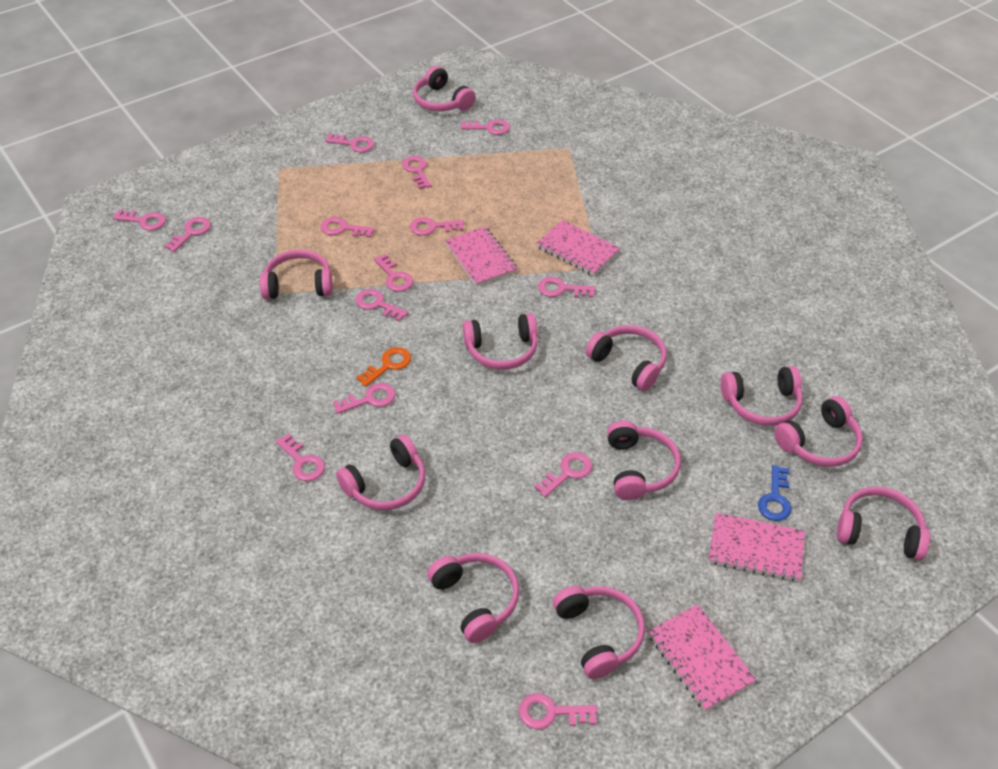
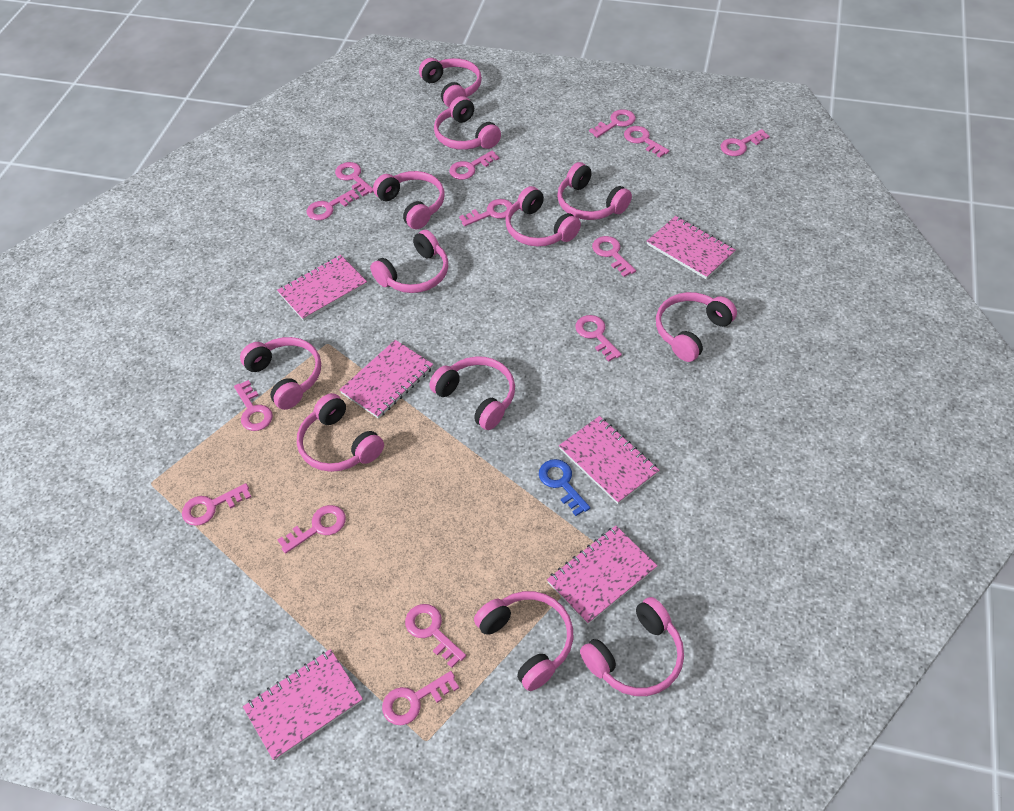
orange key: [356,347,411,387] = 1 -> none = 0
pink headphones: [260,250,333,299] [336,435,426,510] [413,66,476,111] [427,553,519,643] [463,313,538,370] [553,586,645,679] [585,325,667,391] [607,420,681,500] [721,366,803,426] [774,396,863,467] [837,487,930,560] = 11 -> [240,337,321,410] [297,393,384,472] [370,230,448,293] [373,171,445,230] [419,58,482,107] [429,356,515,430] [434,96,501,150] [474,591,573,691] [506,186,581,247] [557,162,632,220] [580,597,684,696] [656,292,737,362] = 12
pink notebook: [445,227,518,286] [536,220,620,276] [648,604,756,711] [709,513,805,582] = 4 -> [243,649,363,761] [277,255,367,321] [340,340,433,419] [547,526,657,625] [559,416,659,504] [647,216,736,279] = 6

